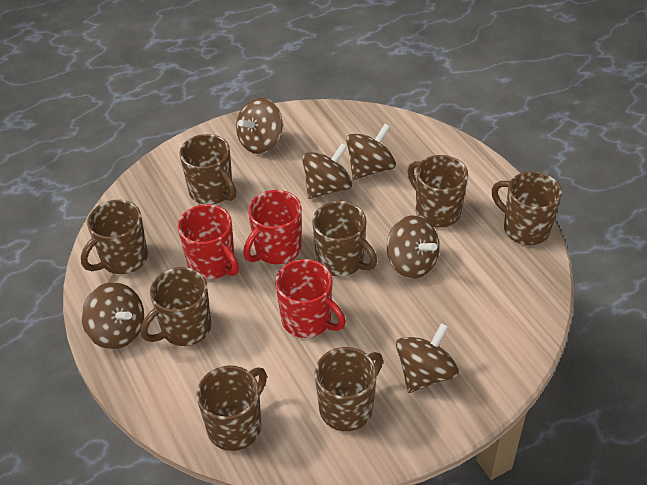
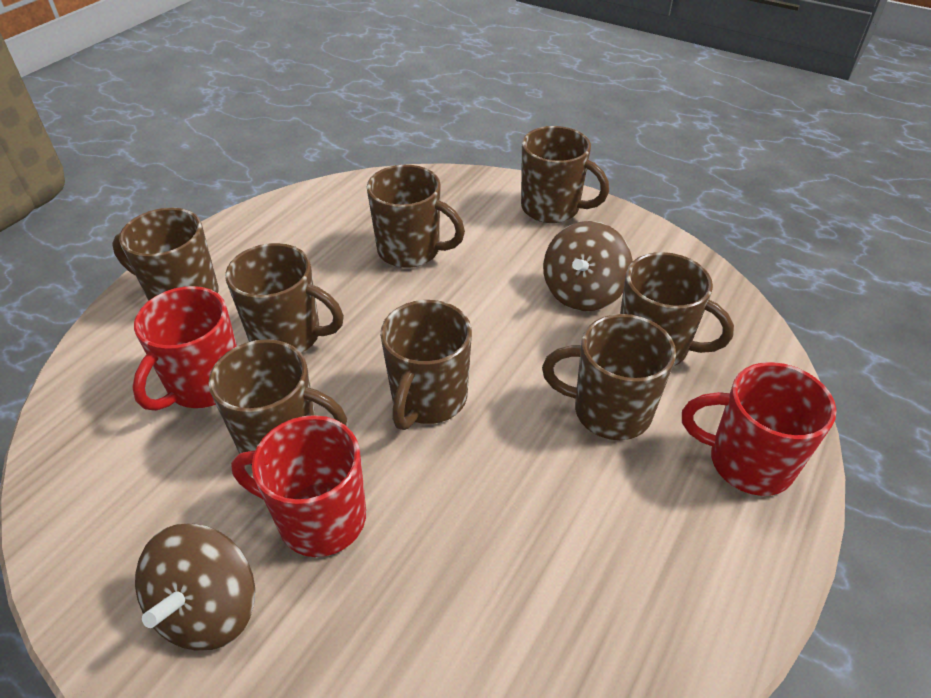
brown spinning top: [81,282,144,349] [236,98,283,154] [302,143,352,199] [346,124,396,180] [387,215,439,279] [396,323,459,393] = 6 -> [135,523,255,650] [543,221,632,311] = 2

